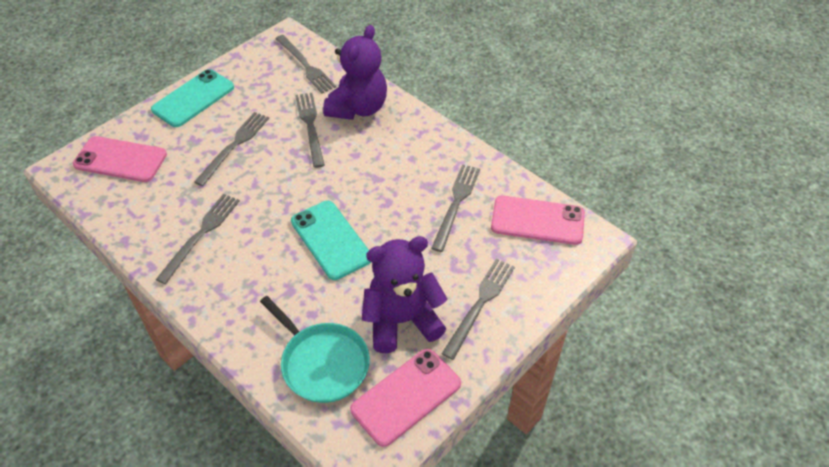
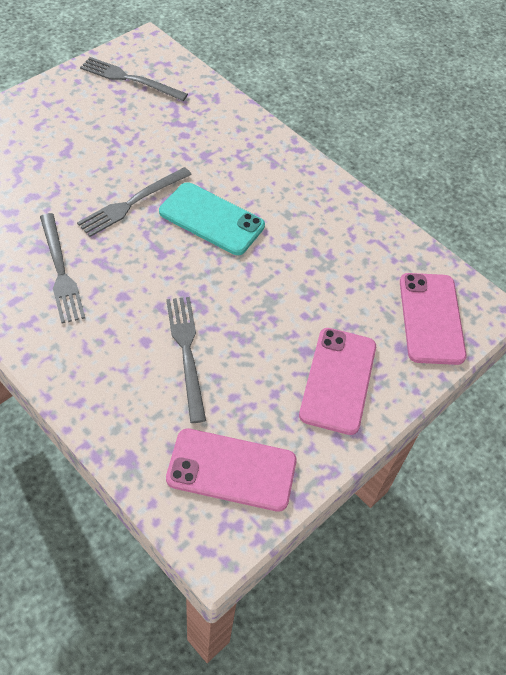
grey fork: [156,194,240,284] [194,112,269,186] [275,35,336,93] [295,93,325,168] [431,164,480,252] [442,259,515,360] = 6 -> [40,213,85,324] [77,167,192,237] [80,57,188,101] [166,297,206,423] = 4
purple teddy bear: [323,25,387,120] [362,236,447,353] = 2 -> none = 0
turquoise pan: [260,296,370,403] = 1 -> none = 0
turquoise phone: [151,69,234,127] [291,201,371,280] = 2 -> [159,182,265,255] = 1

